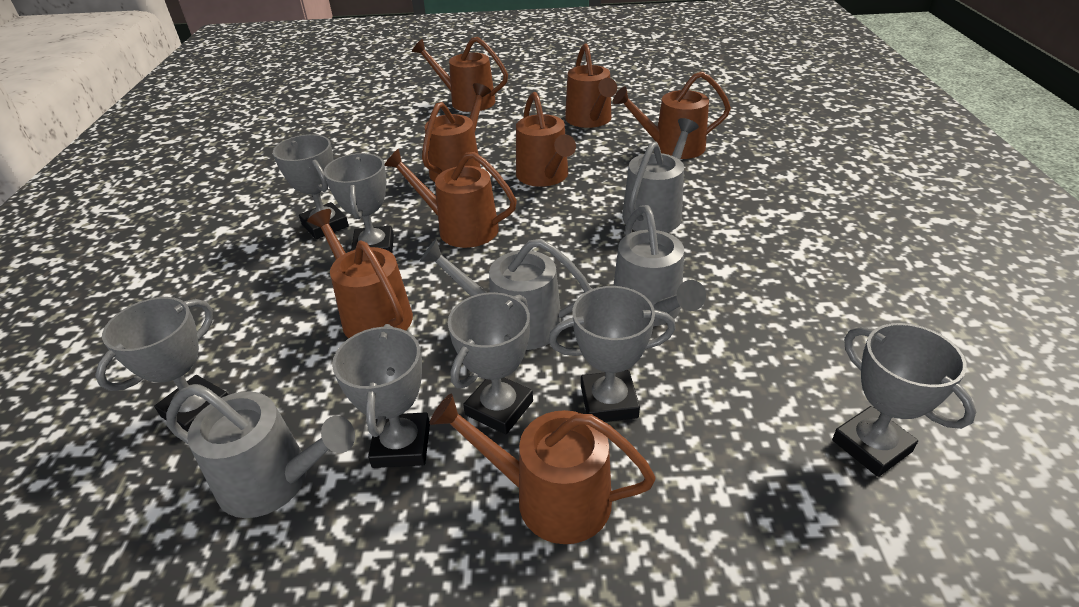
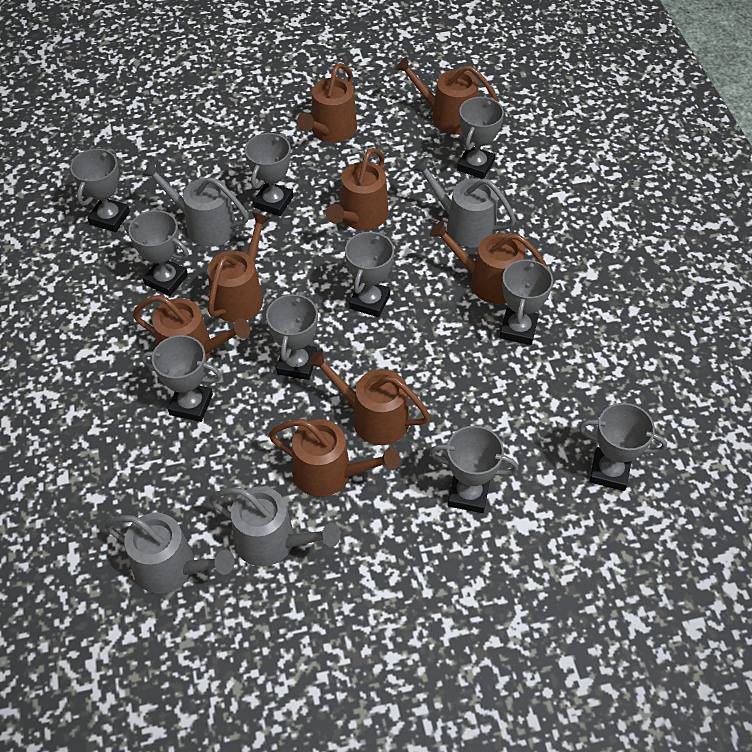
grey trophy: [95,297,228,432] [273,134,349,239] [324,153,394,253] [332,324,430,468] [448,292,533,434] [549,286,676,422] [832,323,976,477] = 7 -> [70,148,130,232] [124,210,189,296] [142,335,222,422] [245,133,293,216] [266,292,318,380] [345,231,394,317] [430,426,518,513] [457,97,504,179] [500,258,553,345] [579,403,667,491] = 10

